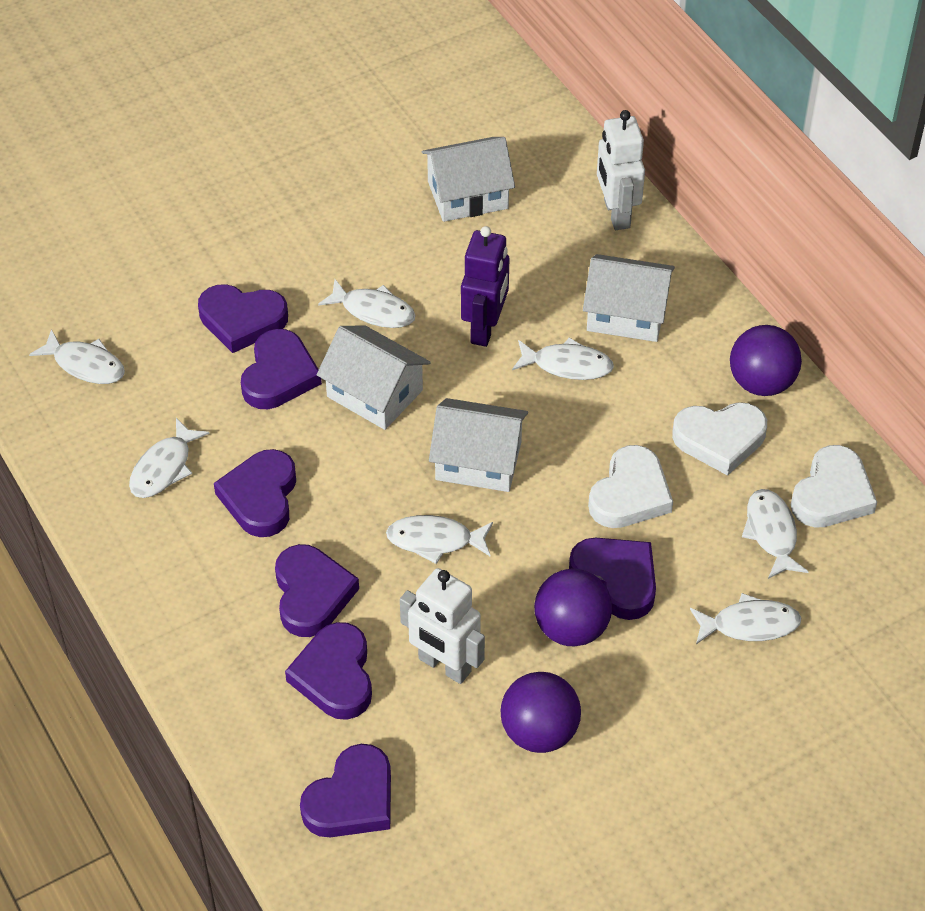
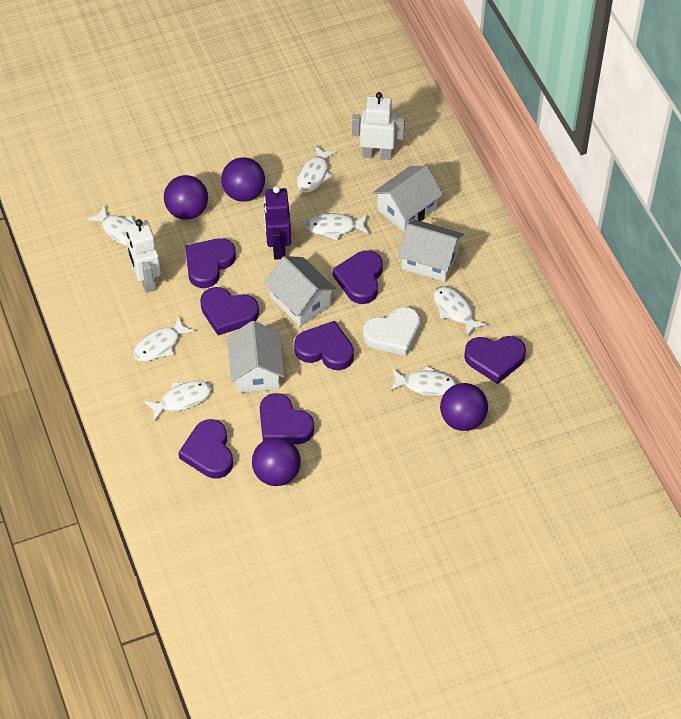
purple ball: [500,672,581,753] [534,569,612,646] [730,325,802,396] = 3 -> [164,175,208,220] [221,157,265,202] [252,437,301,486] [440,383,488,431] = 4
white heart: [588,445,673,528] [672,402,767,476] [791,445,877,528] = 3 -> [363,307,420,356] = 1

